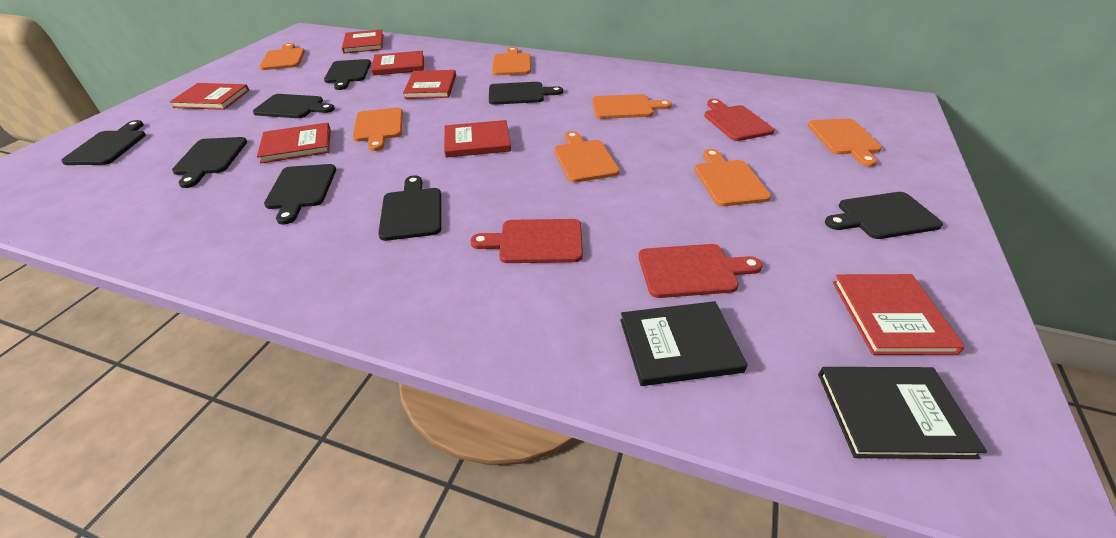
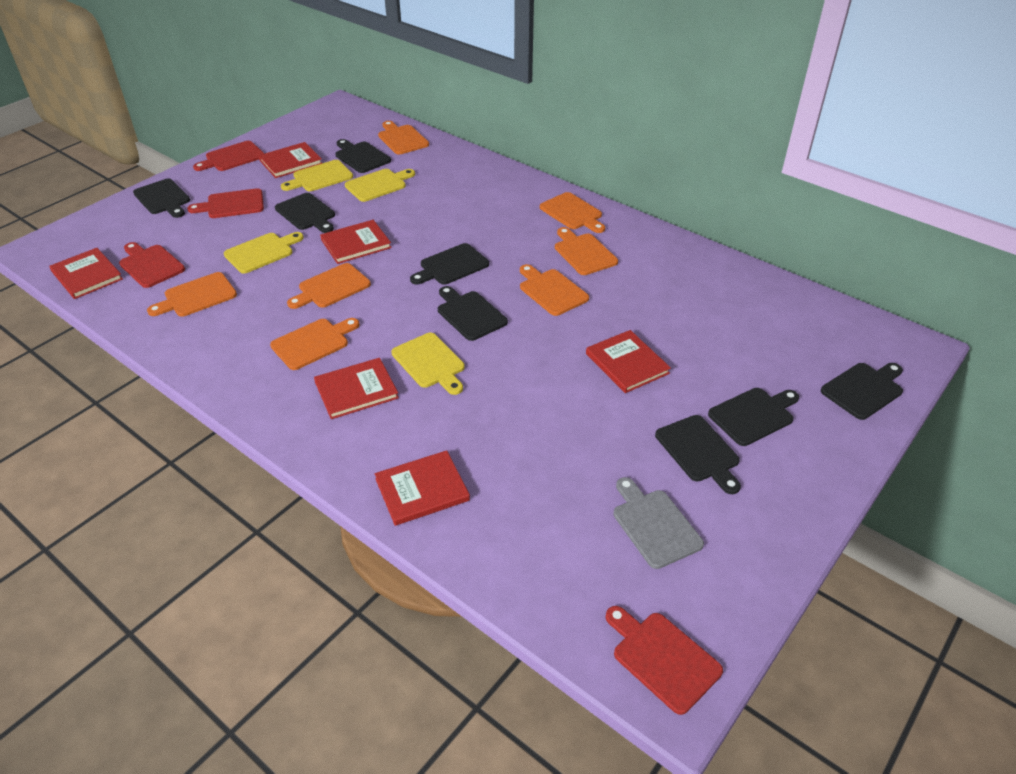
black book: [620,301,747,386] [818,367,987,459] = 2 -> none = 0
grey cutting board: none = 0 -> [613,477,704,569] = 1
red book: [170,83,249,110] [257,122,331,164] [342,29,383,53] [371,51,424,76] [403,70,456,99] [444,120,511,158] [833,274,965,355] = 7 -> [49,248,123,299] [259,142,322,178] [314,358,399,419] [320,220,392,264] [375,450,470,526] [586,330,671,393] = 6
red cutting board: [470,219,583,263] [638,244,763,298] [704,99,774,141] = 3 -> [119,242,185,288] [187,188,264,218] [193,141,264,171] [606,606,723,715] = 4
yellow cutting board: none = 0 -> [224,232,304,274] [281,160,353,191] [345,169,415,202] [391,333,465,395] = 4

